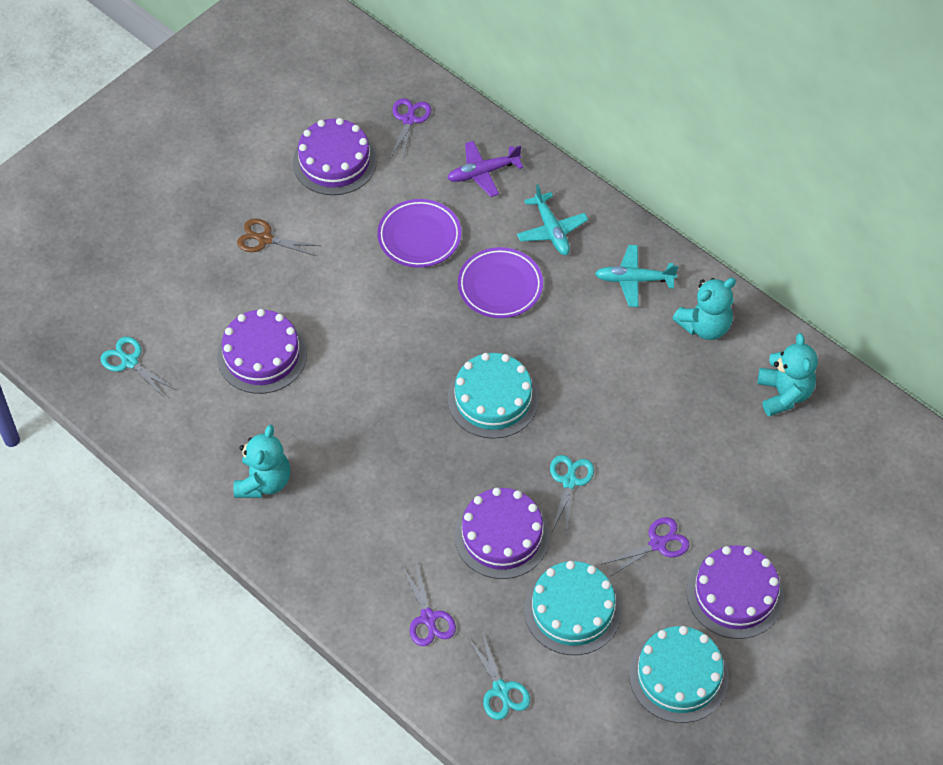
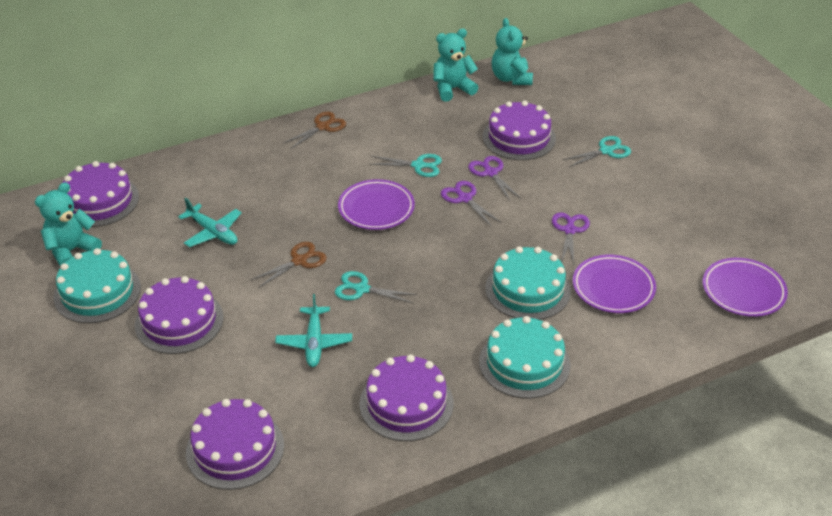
brown scissors: [237,219,320,256] = 1 -> [251,242,327,288] [283,112,346,149] = 2
purple cake: [217,309,307,394] [293,118,377,195] [454,488,550,579] [687,545,784,639] = 4 -> [63,161,139,227] [135,276,224,354] [186,399,284,490] [360,355,454,441] [483,101,556,160] = 5
purple plane: [447,141,523,197] = 1 -> none = 0
purple plate: [377,199,461,268] [458,247,543,318] = 2 -> [338,179,415,230] [573,255,656,313] [703,258,788,317] = 3

